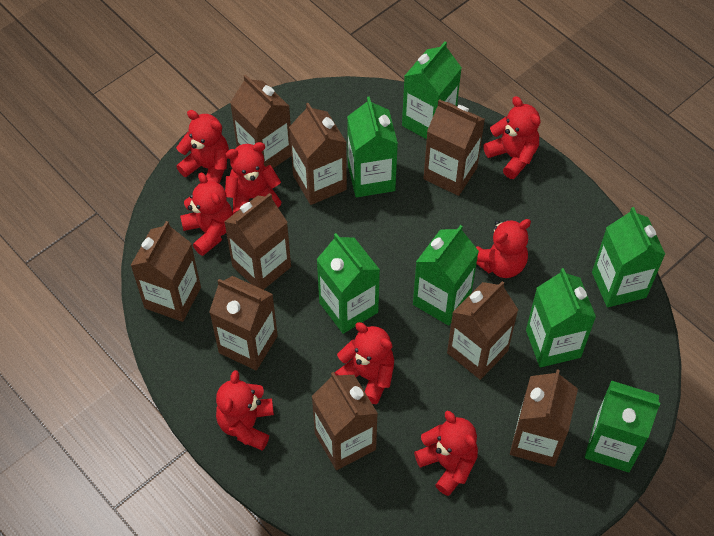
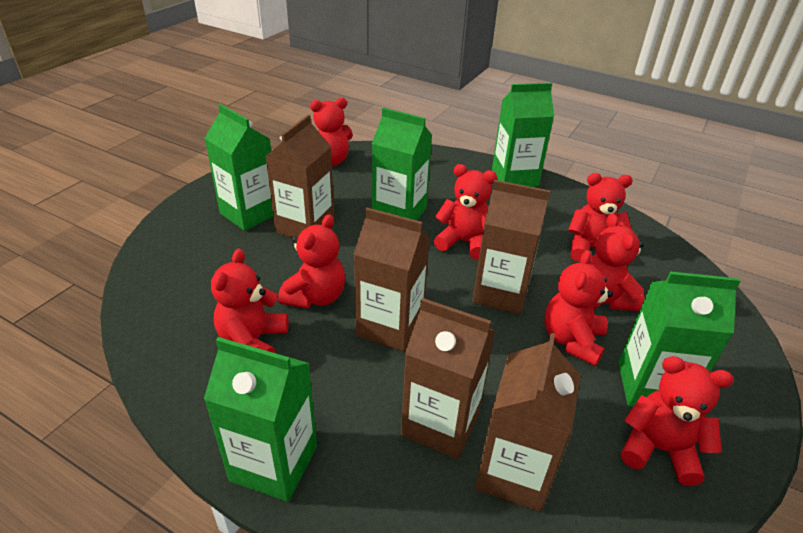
brown carton: [130,221,201,322] [209,276,278,371] [224,193,291,290] [230,74,291,168] [289,103,347,205] [312,372,378,470] [423,99,485,196] [447,281,518,380] [510,369,578,467] = 9 -> [266,115,334,238] [354,207,430,351] [401,298,496,459] [472,180,550,314] [475,333,581,512] = 5
green carton: [316,233,380,334] [347,96,398,197] [402,41,462,139] [413,225,479,326] [526,268,596,367] [585,381,660,472] [592,207,666,307] = 7 -> [204,337,317,502] [205,104,273,231] [372,108,432,221] [492,83,554,187] [619,272,740,407] = 5

